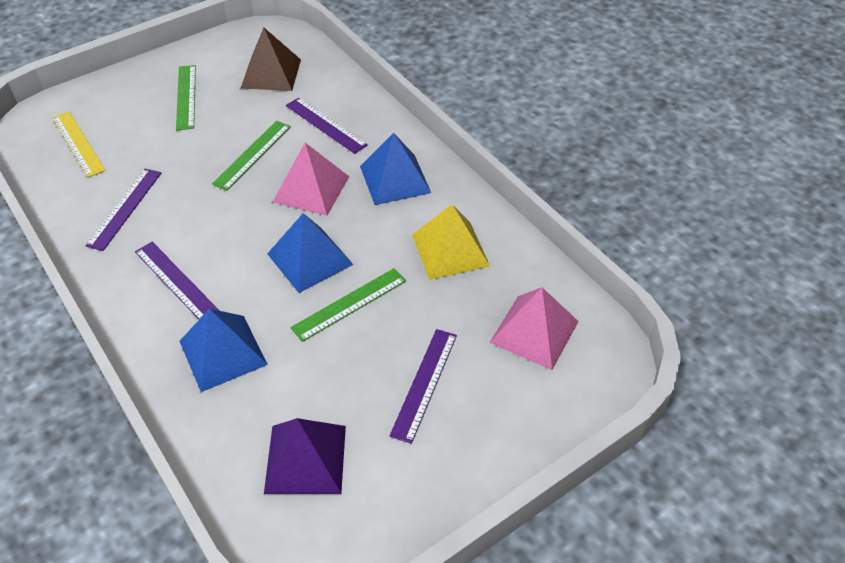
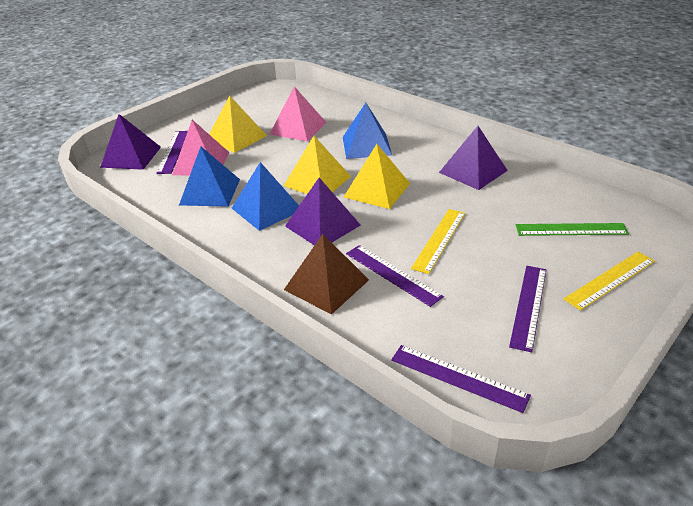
green ruler: [176,65,196,130] [212,121,291,191] [290,268,406,342] = 3 -> [516,223,629,236] = 1
purple pyramid: [264,418,346,494] = 1 -> [100,114,161,170] [285,178,361,245] [439,126,508,190] = 3
yellow pyramid: [412,204,490,280] = 1 -> [209,96,267,153] [284,136,351,194] [344,144,410,209] = 3
yellow ruler: [52,112,106,178] = 1 -> [411,209,465,274] [564,252,655,311] = 2

